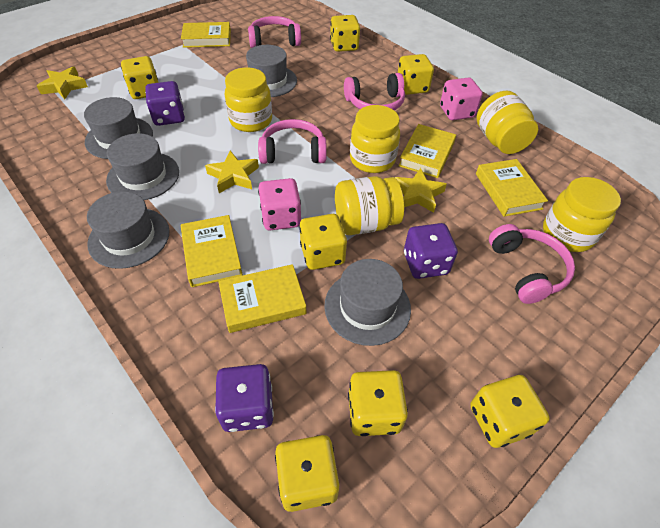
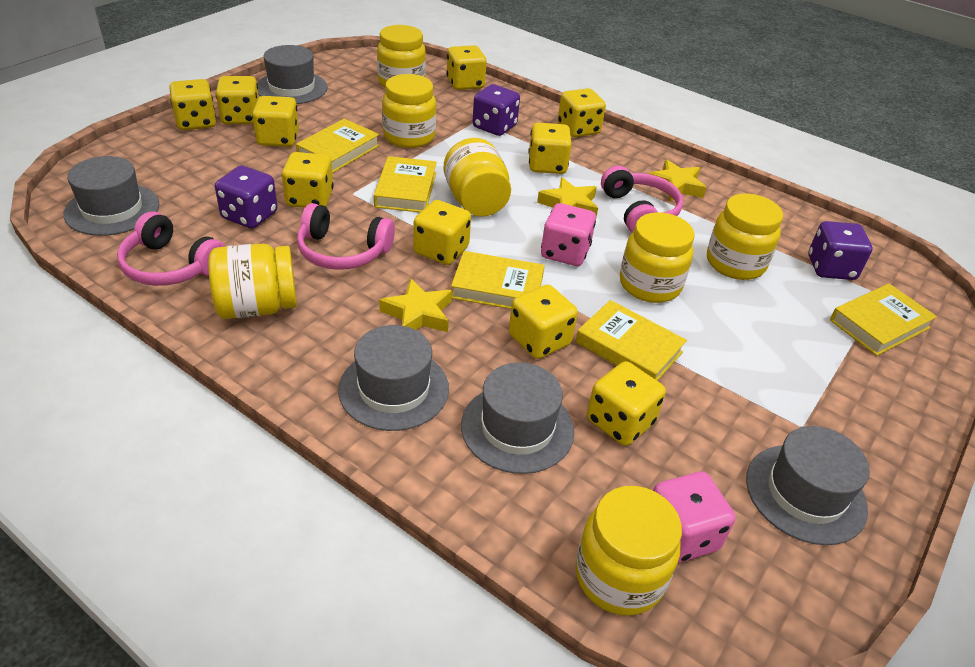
pink headphones: [248,16,301,48] [258,119,327,164] [344,73,405,110] [489,224,575,304] = 4 -> [117,211,225,286] [297,203,395,270] [601,165,683,232] = 3
yellow dice: [121,56,159,99] [275,435,339,512] [299,214,347,270] [330,15,360,52] [348,370,408,436] [398,54,434,95] [470,375,550,448] = 7 -> [169,79,216,130] [216,76,259,124] [252,96,299,147] [282,152,334,208] [413,200,471,265] [446,45,487,90] [509,285,578,359] [528,123,572,174] [558,88,606,137] [587,361,666,446] = 10
yellow jar: [225,68,272,132] [335,176,404,235] [350,105,400,173] [476,91,538,154] [543,177,621,252] = 5 -> [208,244,297,319] [377,25,426,87] [382,74,436,148] [444,138,511,217] [575,486,682,615] [620,212,695,303] [707,193,783,280] = 7

